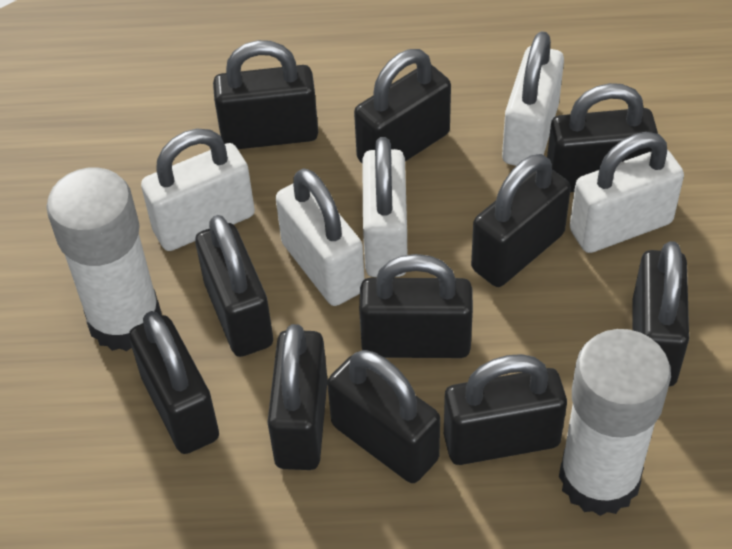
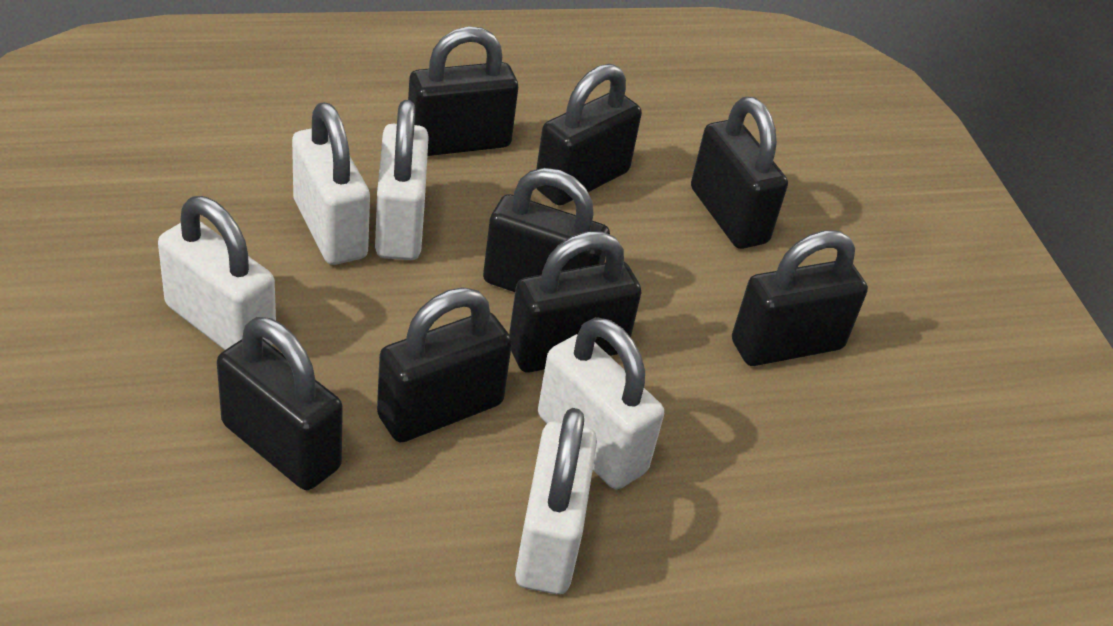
black padlock: [129,311,219,454] [195,215,273,357] [213,40,318,149] [267,324,328,470] [327,350,440,483] [354,49,451,163] [359,254,473,358] [444,354,567,465] [471,154,571,287] [547,83,658,192] [632,241,689,386] = 11 -> [217,317,343,490] [377,287,512,443] [408,26,518,156] [483,168,610,292] [509,231,641,373] [536,64,642,206] [691,97,788,249] [732,230,868,366] = 8
white glue stick: [46,167,162,351] [559,329,671,516] = 2 -> none = 0

